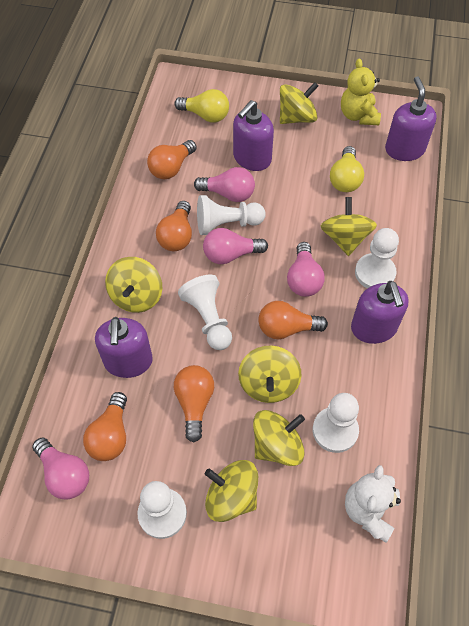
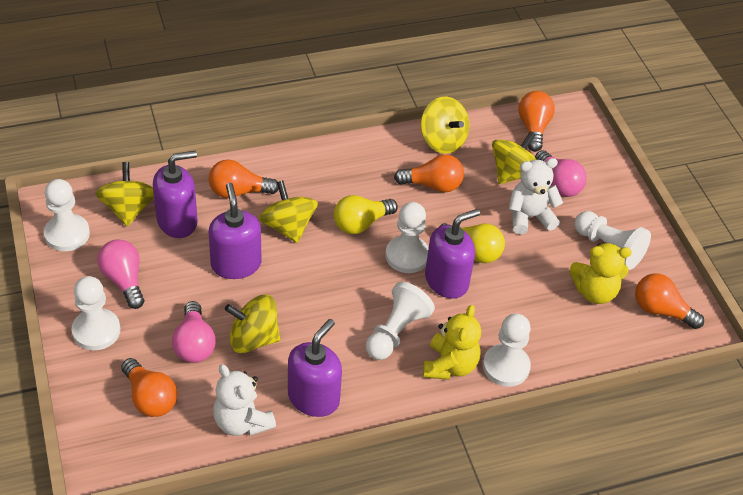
pink light bulb: [32,438,89,500] [194,167,255,202] [203,228,268,264] [287,242,325,297] = 4 -> [98,239,144,309] [172,301,216,363] [535,150,587,197] = 3
white pawn: [137,481,187,539] [178,275,232,350] [197,195,266,235] [313,393,359,453] [355,228,399,288] = 5 -> [44,179,90,251] [72,276,120,350] [366,282,435,360] [386,202,429,273] [483,314,531,387] [575,211,651,270] = 6
white teddy bear: [345,465,401,542] = 1 -> [213,364,276,436] [509,158,563,234] = 2
yellow spinning top: [105,257,162,313] [205,460,258,522] [238,345,301,403] [253,410,305,466] [280,82,318,124] [321,197,377,256] = 6 -> [95,162,154,227] [225,295,280,353] [259,180,318,243] [421,96,469,154] [492,131,536,184] = 5
yellow teddy bear: [341,59,381,125] = 1 -> [423,305,481,380] [570,242,632,304] = 2

